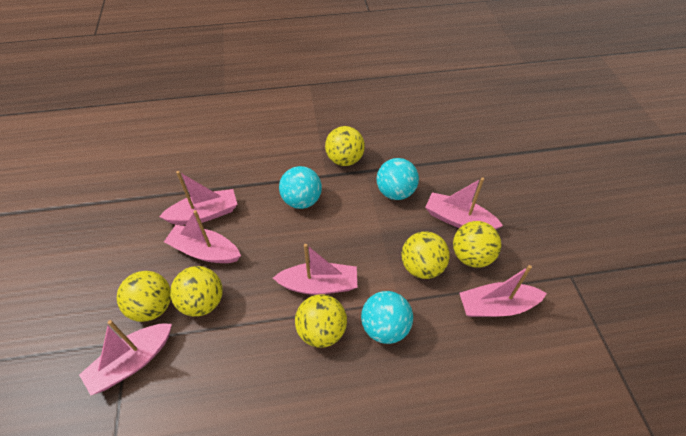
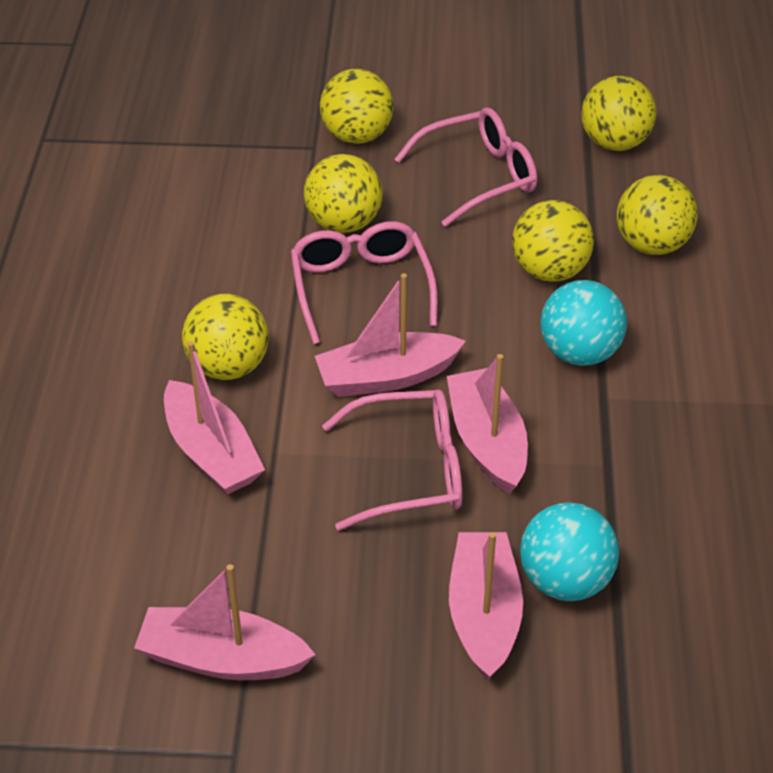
pink boat: [79,320,172,395] [159,171,237,225] [164,210,241,263] [273,244,357,295] [425,177,503,229] [460,265,547,317] = 6 -> [134,564,316,680] [164,341,265,495] [315,273,466,397] [447,354,528,494] [449,532,523,680] = 5
pink glasses: none = 0 -> [291,221,438,344] [322,389,462,531] [395,107,537,227] = 3
turquoise ball: [279,166,322,209] [361,291,413,344] [377,158,419,200] = 3 -> [520,502,619,601] [540,280,627,366] = 2

